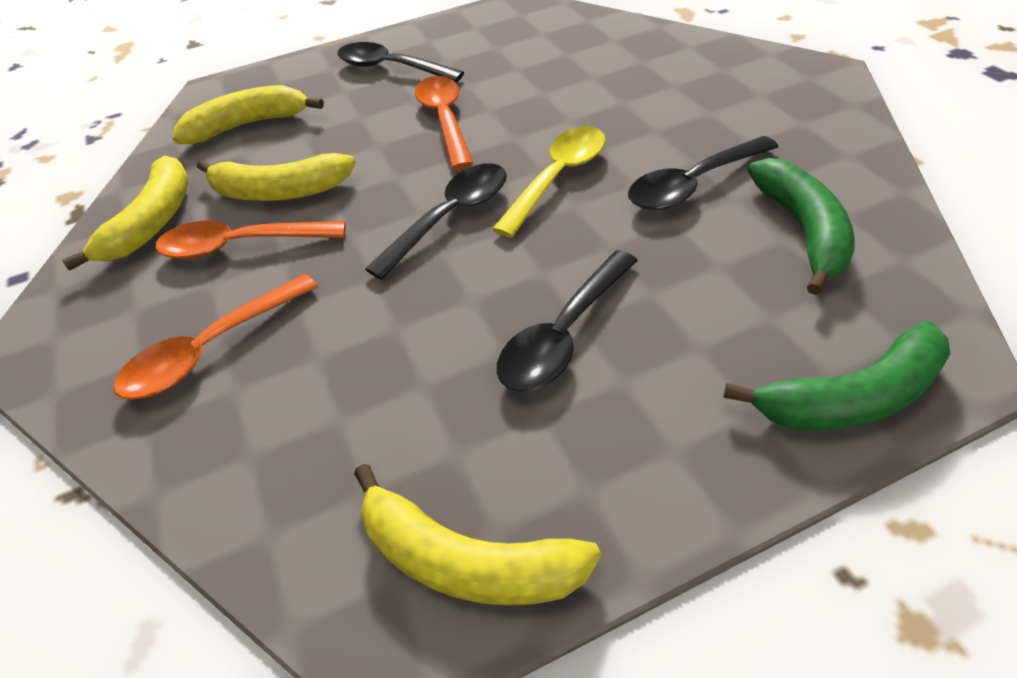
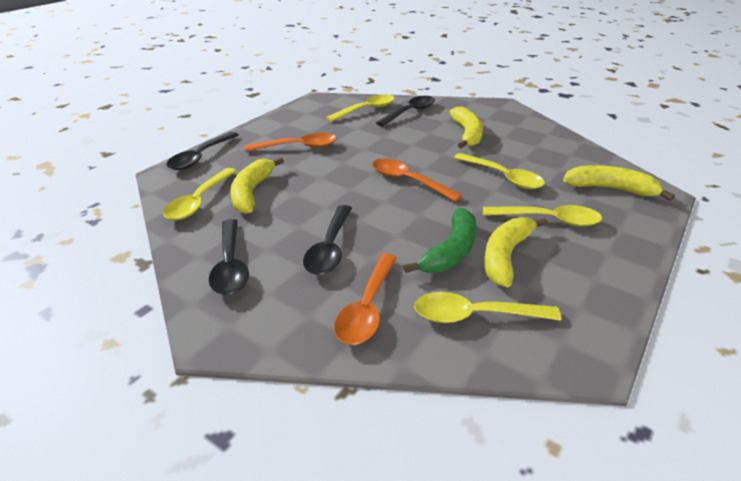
green banana: [723,321,950,431] [748,158,855,295] = 2 -> [403,208,476,273] = 1
yellow spoon: [493,126,606,238] = 1 -> [163,168,237,220] [326,94,394,122] [414,292,561,323] [454,153,545,189] [483,205,602,226] = 5

